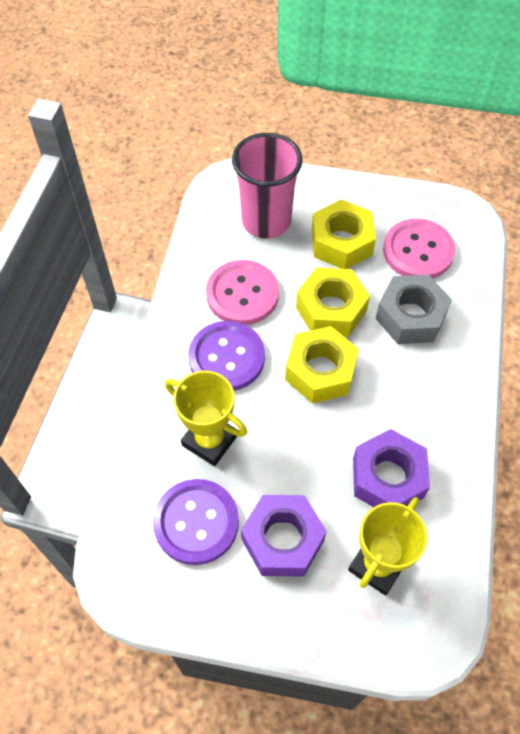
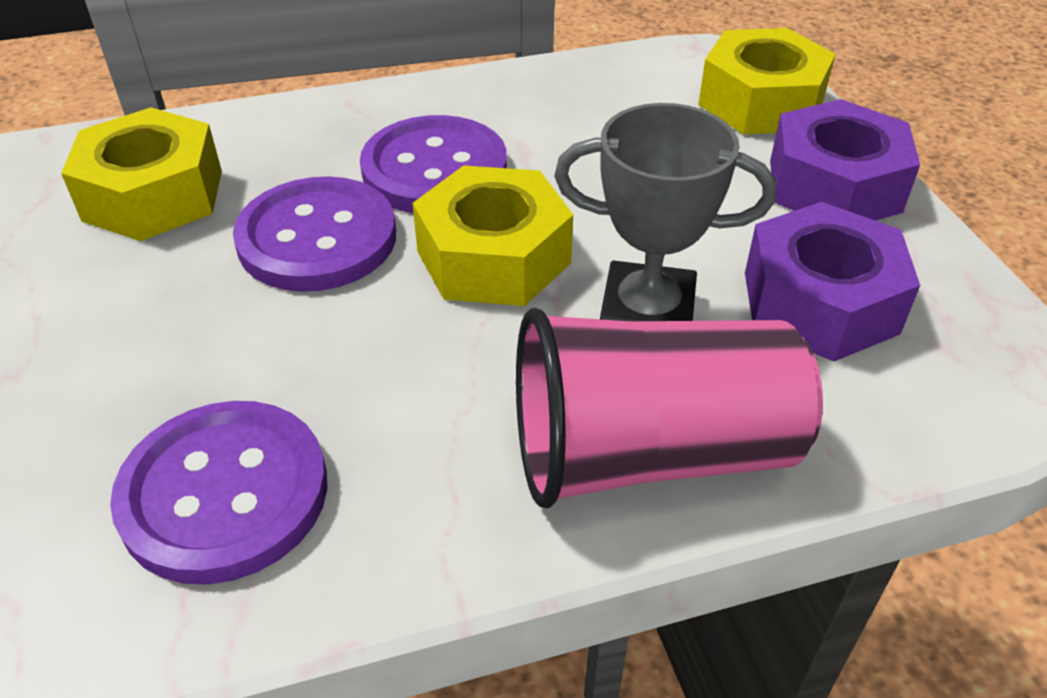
grey nut: [375,275,452,344] = 1 -> none = 0
grey trophy: none = 0 -> [554,103,776,321] = 1
pink button: [206,260,279,325] [383,219,455,279] = 2 -> none = 0
purple button: [153,479,239,565] [189,321,265,391] = 2 -> [110,401,328,585] [233,176,396,292] [360,115,507,213] = 3
yellow trophy: [165,371,247,466] [348,497,427,596] = 2 -> none = 0

